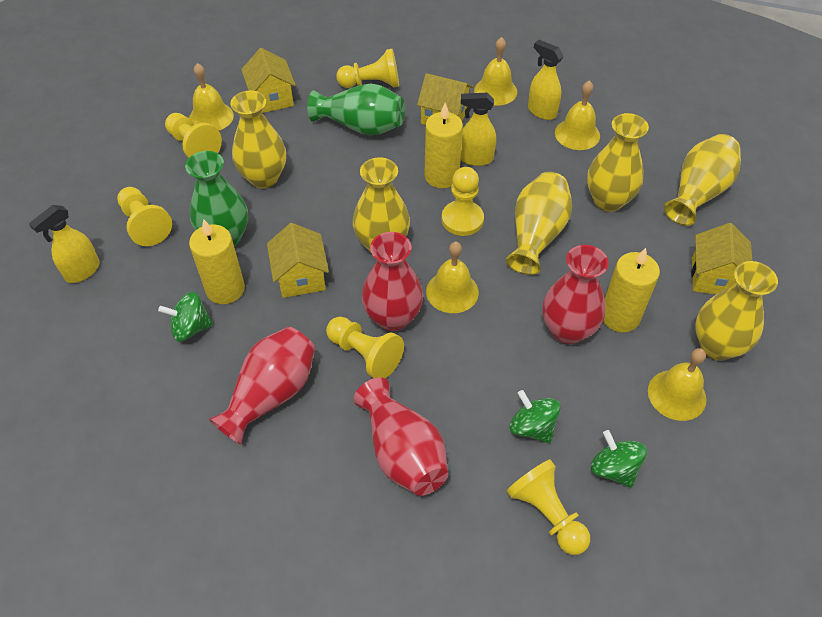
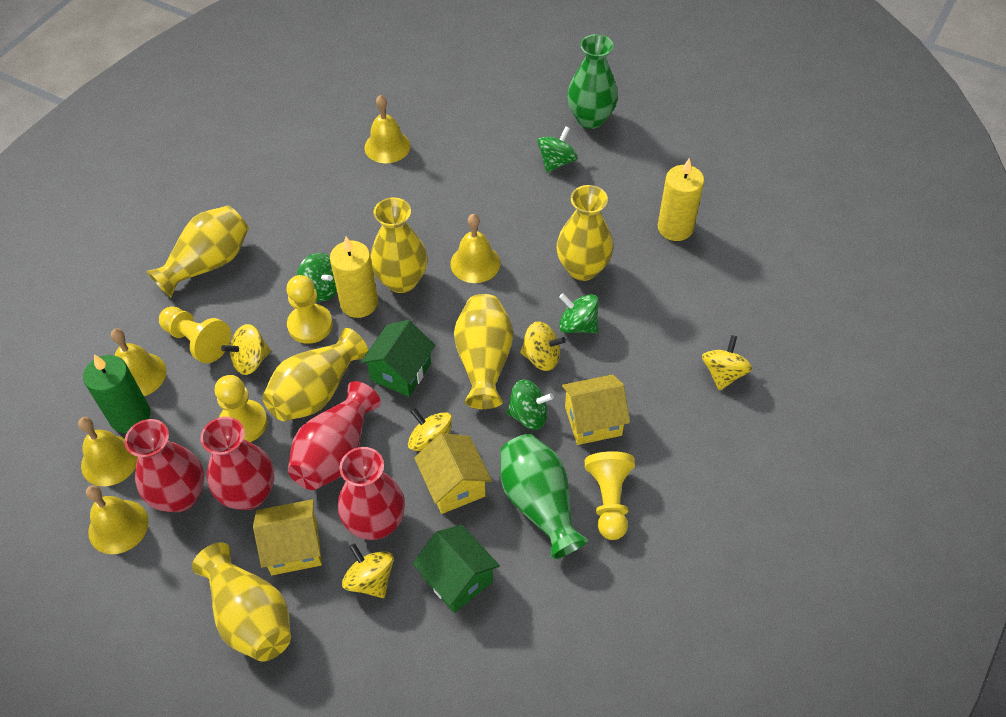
green candle: none = 0 -> [83,354,151,433] = 1
green house: none = 0 -> [361,320,435,397] [413,525,500,613] = 2
green spinning top: [158,292,213,342] [510,390,561,443] [591,430,647,488] = 3 -> [297,253,337,301] [506,379,554,430] [538,126,578,173] [559,293,599,333] = 4
yellow candle: [189,219,245,304] [425,103,463,188] [603,248,660,332] = 3 -> [330,237,378,318] [658,158,704,241] = 2
yellow house: [241,48,296,113] [267,223,329,298] [417,73,473,125] [691,223,752,294] = 4 -> [253,499,322,575] [414,433,492,514] [562,374,630,445] = 3
yellow pawn: [117,187,172,246] [165,113,222,158] [326,317,404,378] [336,49,399,88] [442,167,484,236] [507,459,590,555] = 6 -> [159,306,231,363] [215,375,268,442] [286,275,333,344] [585,451,635,540] = 4
yellow spinning top: none = 0 -> [221,324,271,375] [342,543,394,598] [408,408,452,451] [520,321,566,371] [702,335,753,391] = 5
yellow spray bottle: [29,205,100,283] [461,93,496,166] [528,40,564,120] = 3 -> none = 0

